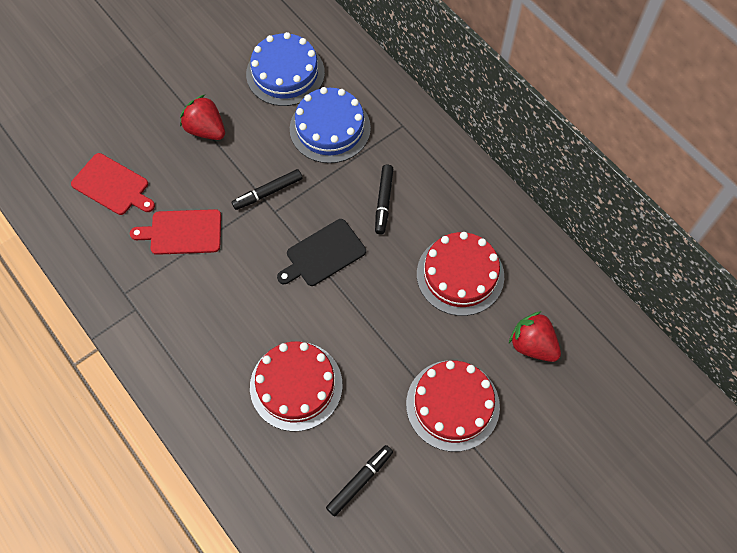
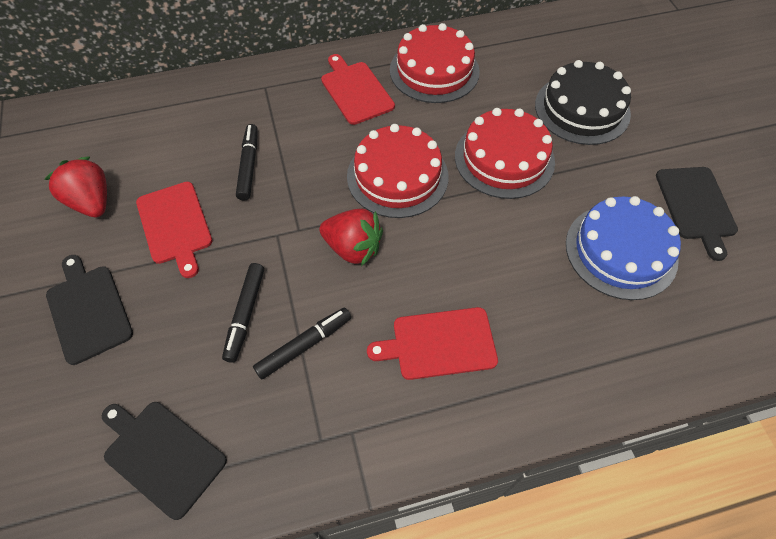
black cake: none = 0 -> [535,60,631,145] = 1
black cutting board: [277,219,366,286] = 1 -> [46,255,133,365] [102,402,227,520] [656,167,738,261] = 3
blue cake: [246,32,325,106] [290,87,371,163] = 2 -> [566,196,681,300] = 1
red cutting board: [71,153,155,215] [130,209,221,255] = 2 -> [136,182,212,278] [321,54,395,125] [367,307,498,380] = 3

